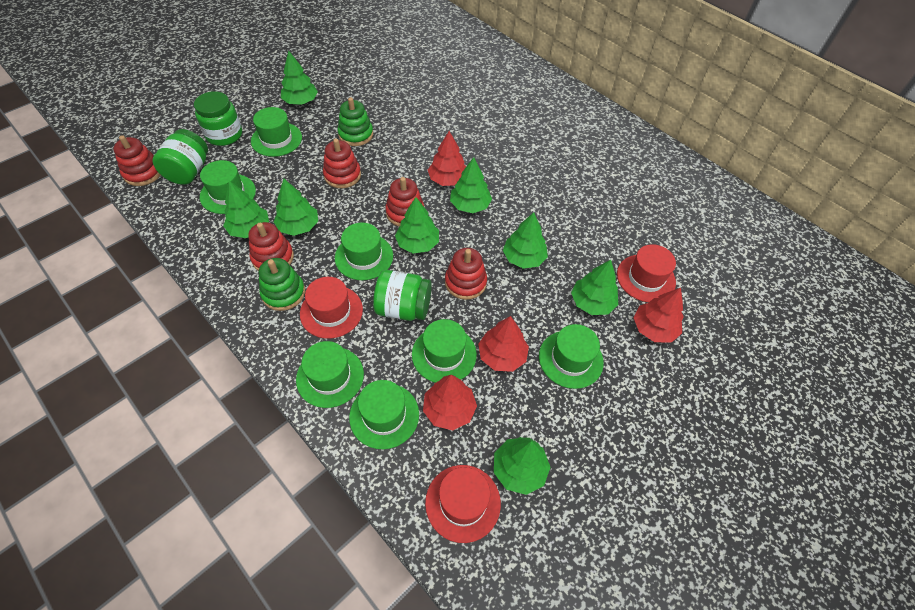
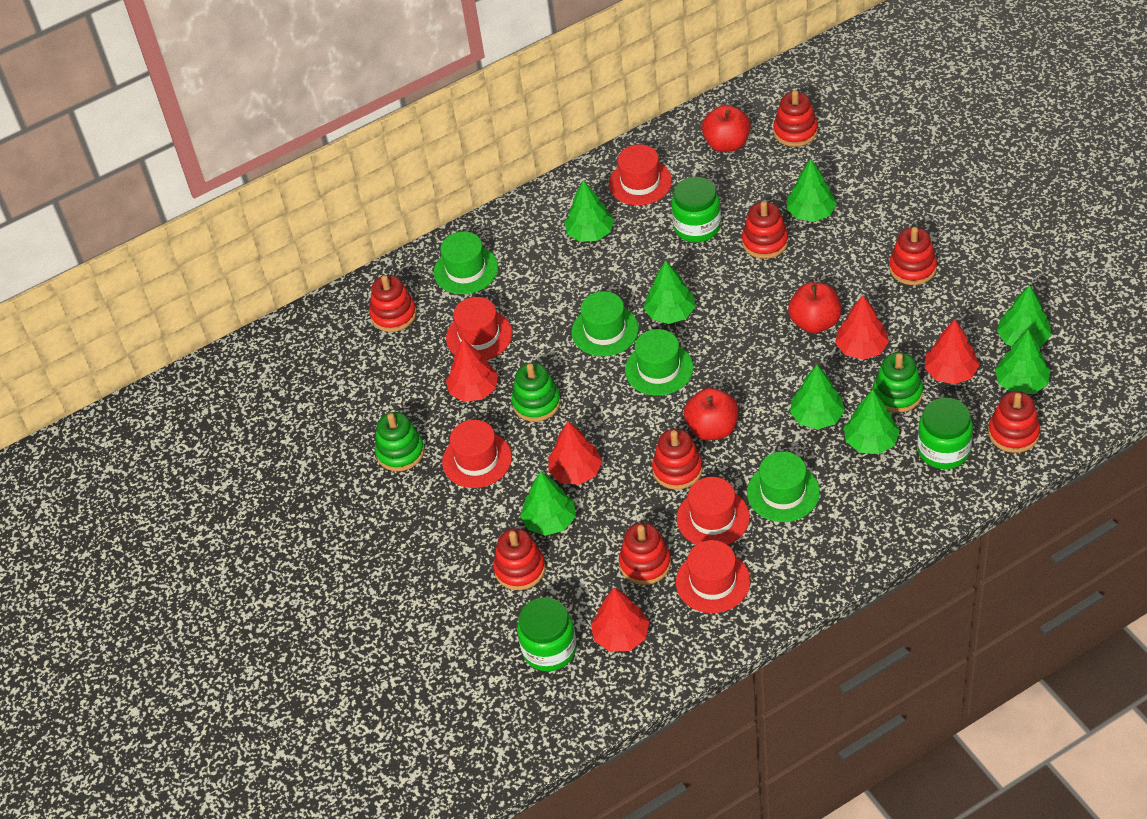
green hat: [200,160,256,214] [251,107,302,157] [296,341,364,408] [335,223,393,280] [349,380,419,449] [412,319,477,383] [539,324,604,389] = 7 -> [434,231,498,294] [572,291,639,356] [625,329,693,396] [747,451,820,522] = 4
green stacking toy: [259,258,305,311] [338,97,373,146] = 2 -> [375,412,425,471] [511,363,561,422] [873,352,923,413] = 3
red apple: none = 0 -> [684,388,738,440] [702,105,751,152] [788,282,841,333] = 3
red hat: [300,277,363,339] [425,465,501,543] [617,244,676,302] = 3 -> [442,420,512,488] [446,297,512,360] [609,144,672,205] [676,540,750,613] [677,477,750,545] = 5
red stacking toy: [113,135,161,186] [248,222,294,271] [323,138,361,188] [385,177,424,227] [445,248,487,300] = 5 -> [369,275,417,332] [493,528,546,590] [619,522,671,585] [652,429,703,490] [742,201,788,259] [773,90,818,147] [889,227,937,285] [988,391,1040,453] = 8
red tree: [423,375,477,430] [428,131,466,186] [478,316,529,372] [633,288,684,343] = 4 -> [446,339,498,402] [548,421,602,485] [591,588,649,652] [835,295,889,360] [925,320,979,384] = 5

